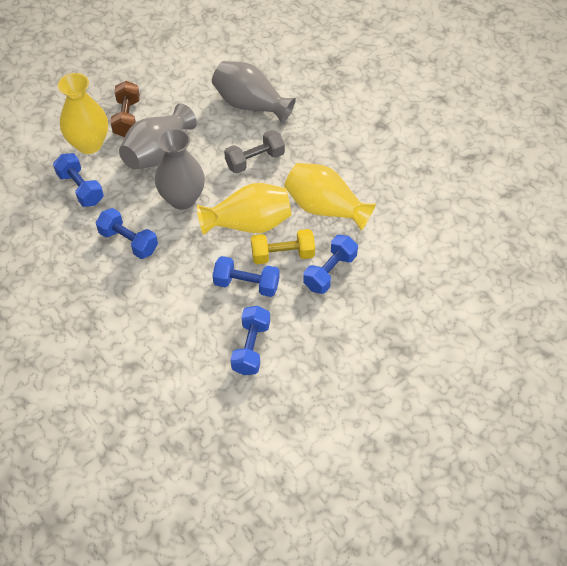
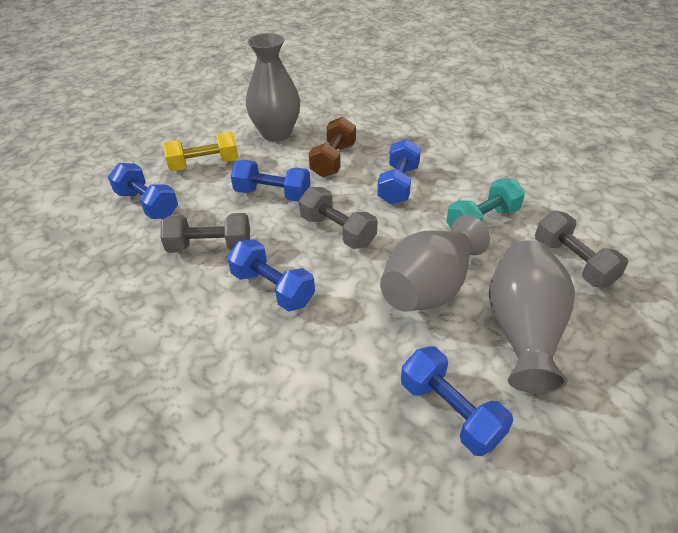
grey dumbbell: [224,130,285,173] = 1 -> [160,213,250,253] [299,187,377,249] [535,211,628,288] = 3
turquoise dumbbell: none = 0 -> [446,178,525,228] = 1
yellow vase: [58,73,108,154] [197,183,292,235] [284,163,376,231] = 3 -> none = 0

